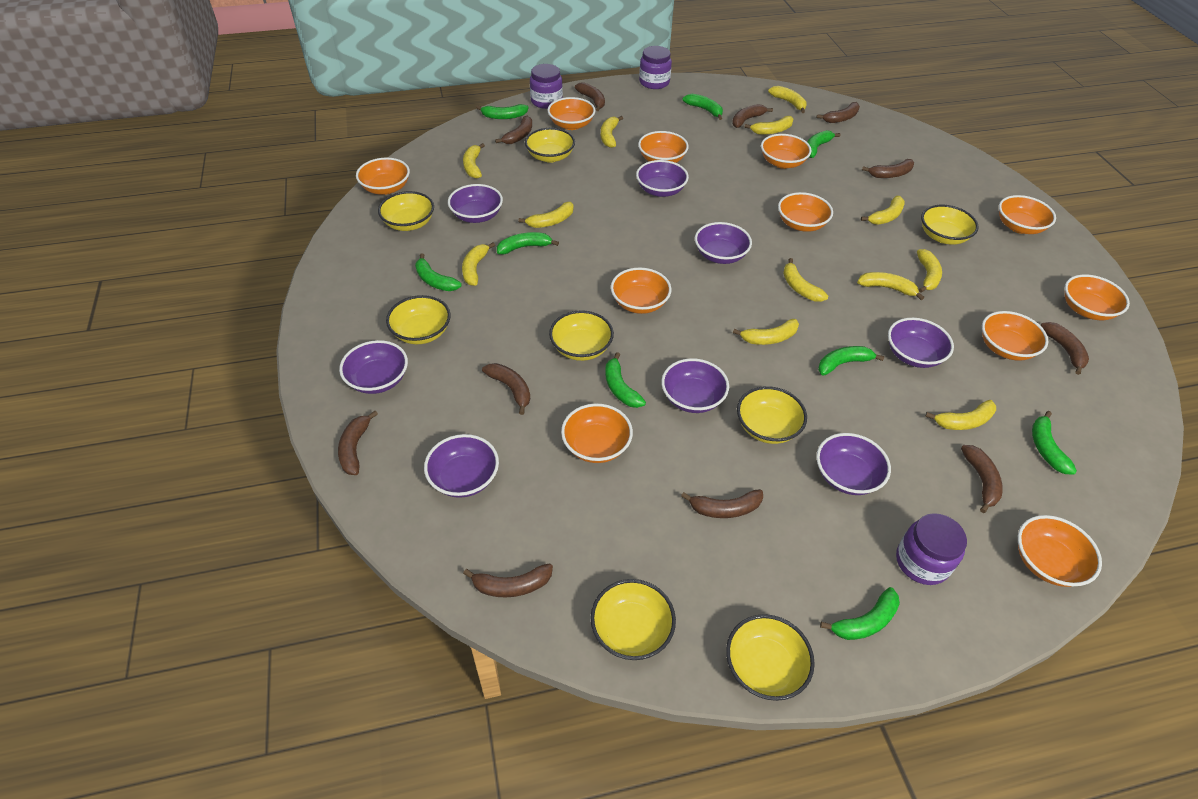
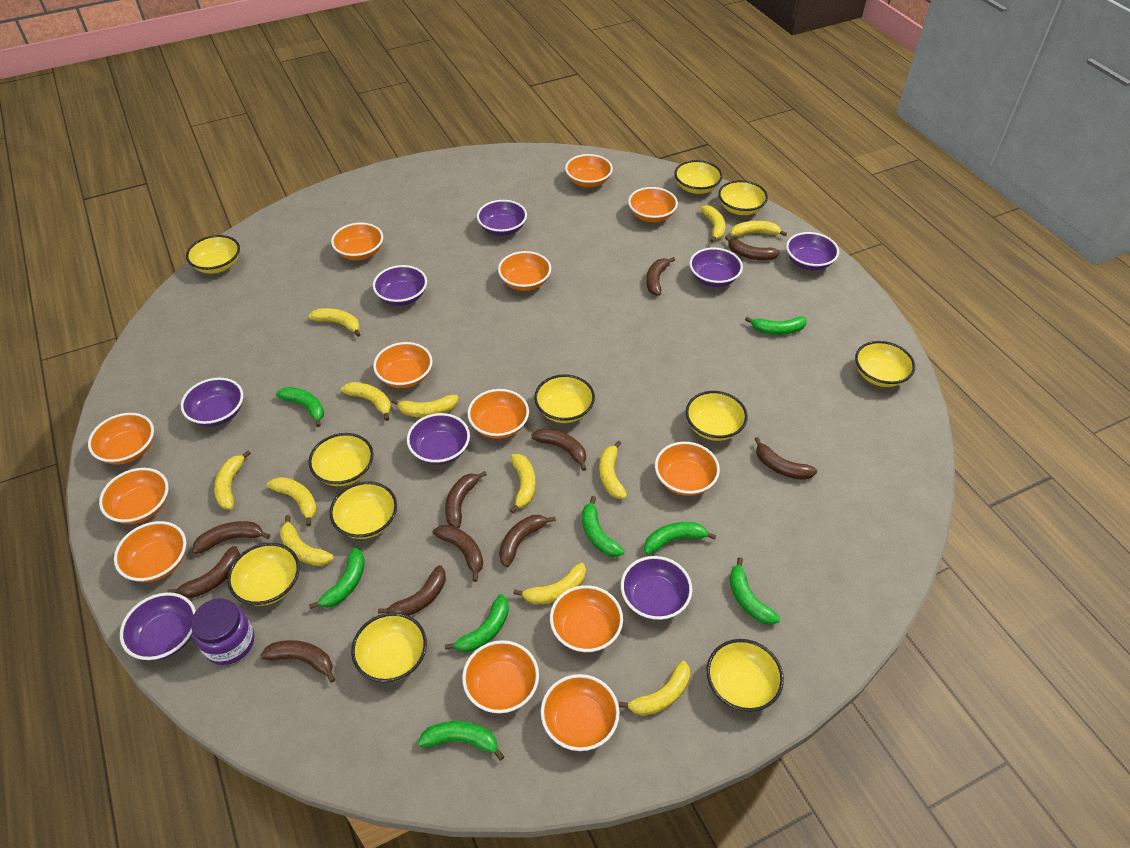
green banana: [415,253,462,291] [476,104,528,119] [497,232,559,254] [605,352,646,408] [682,94,723,120] [807,130,841,158] [818,346,884,376] [820,587,900,640] [1032,411,1077,475] = 9 -> [276,387,324,427] [309,547,365,609] [418,721,505,760] [445,594,509,652] [582,496,624,557] [644,522,716,555] [730,557,780,625] [745,316,807,335] = 8
orange bowl: [356,157,410,195] [547,97,595,130] [561,403,633,463] [611,268,672,314] [638,131,689,163] [761,134,812,169] [778,192,833,232] [982,311,1048,361] [999,195,1056,234] [1018,515,1102,587] [1065,275,1130,320] = 11 -> [88,413,154,464] [99,468,168,524] [114,521,186,582] [331,223,383,260] [373,342,433,388] [462,640,539,713] [467,389,529,439] [498,251,551,291] [541,674,620,751] [550,585,623,652] [565,154,613,188] [628,187,678,222] [655,442,720,496] = 13
purple jar: [530,64,563,109] [639,46,672,89] [896,513,967,585] = 3 -> [191,599,254,665] = 1
yellow bowl: [378,191,434,231] [386,295,451,344] [525,128,575,163] [549,310,614,361] [590,579,676,660] [726,614,815,701] [737,386,807,444] [921,205,979,245] = 8 -> [186,235,240,274] [227,543,300,606] [309,433,374,486] [329,481,397,539] [351,613,427,682] [534,374,595,423] [674,160,723,194] [686,391,748,441] [707,639,784,712] [718,180,768,215] [855,341,915,387] = 11

